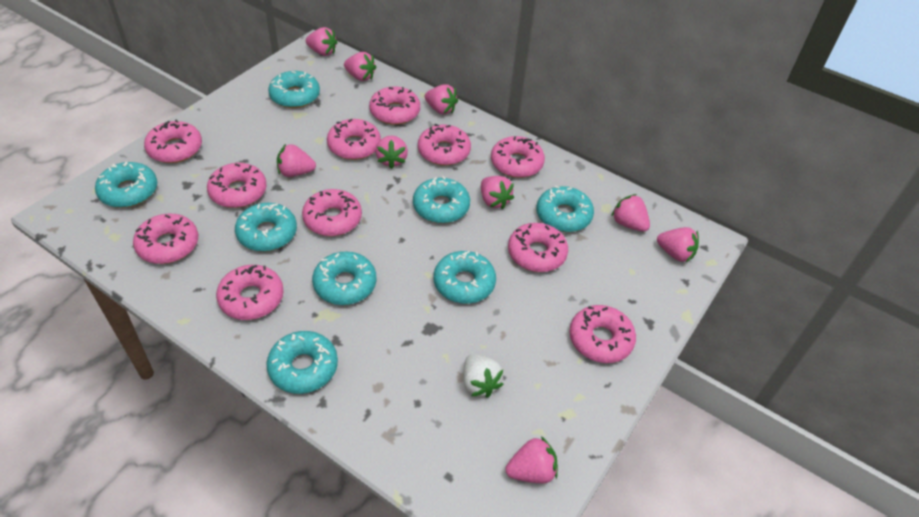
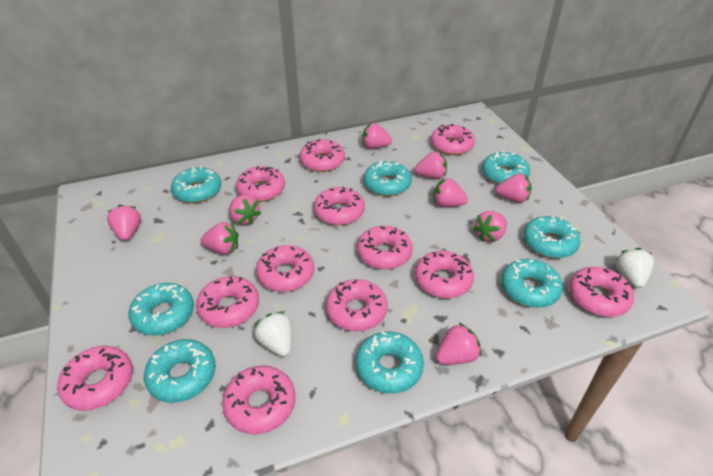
pink donut: [133,214,198,264] [144,120,202,163] [207,163,267,208] [216,265,284,320] [302,189,362,236] [327,119,381,160] [369,86,420,125] [418,124,471,166] [491,136,545,178] [508,223,568,272] [569,305,636,363] = 11 -> [57,346,133,411] [196,276,259,328] [222,365,295,435] [236,166,285,202] [256,245,314,292] [299,139,345,172] [314,187,365,225] [326,279,388,332] [357,226,413,269] [415,251,474,298] [431,124,475,155] [569,267,634,317] = 12
white strawberry: [463,354,504,398] = 1 -> [254,311,292,357] [615,248,654,288] = 2

